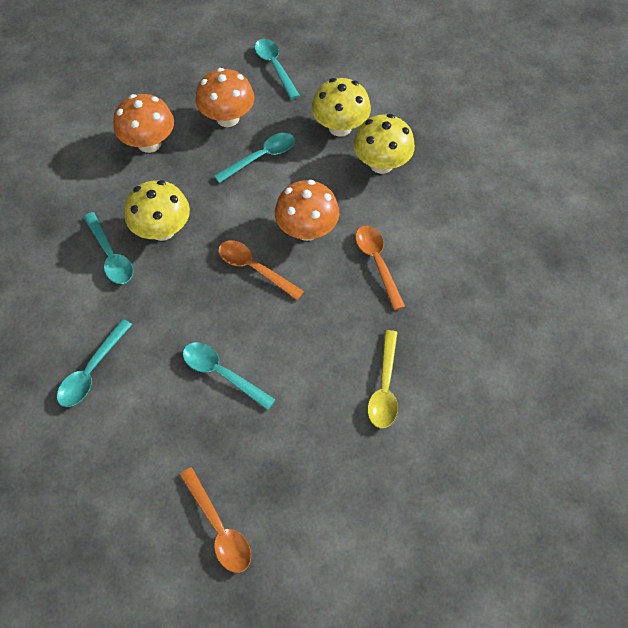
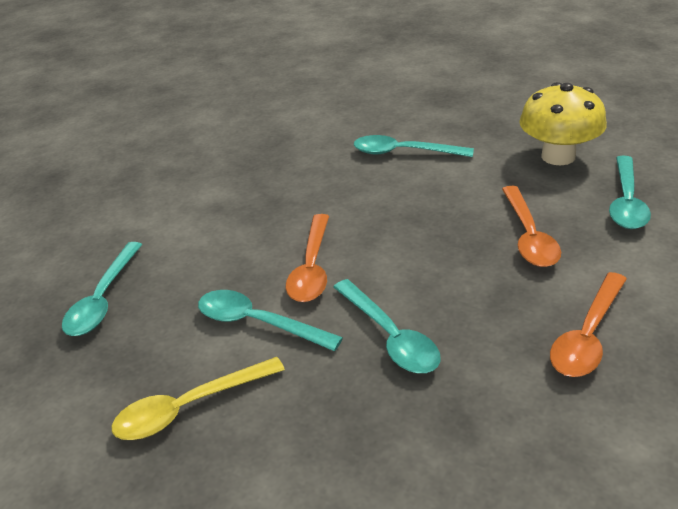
orange mushroom: [113,94,174,153] [195,68,255,127] [275,180,339,241] = 3 -> none = 0
yellow mushroom: [124,180,190,241] [311,78,371,136] [353,114,415,174] = 3 -> [519,82,607,165] = 1

